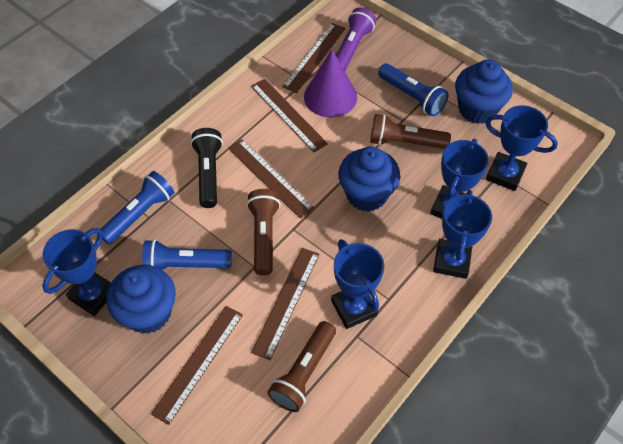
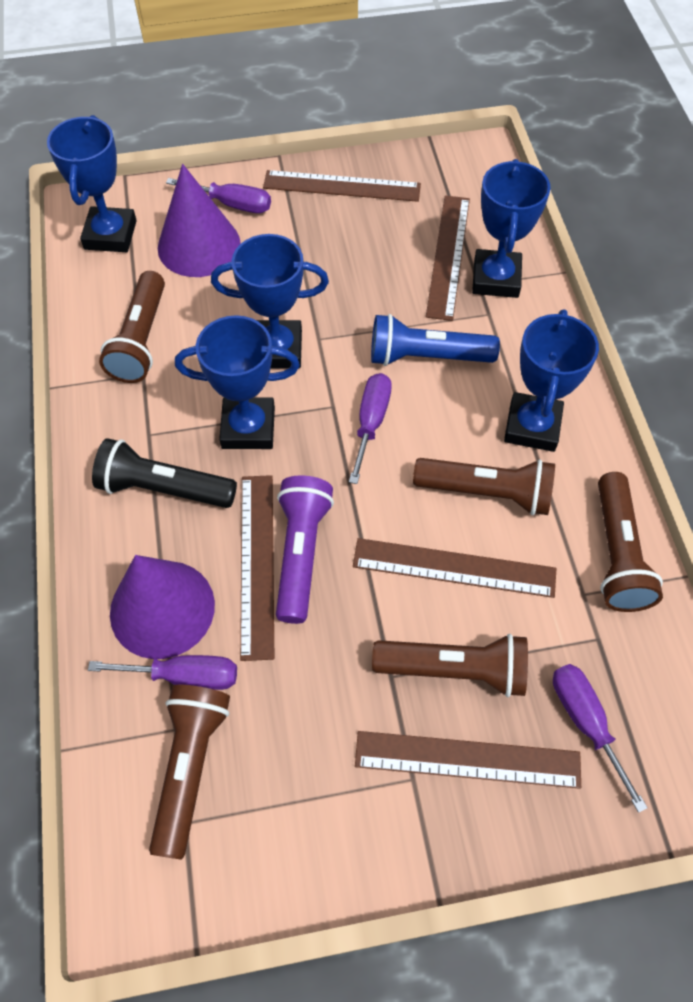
blue cupcake: [106,265,176,334] [338,146,400,212] [455,59,513,124] = 3 -> none = 0
blue flashlight: [100,171,174,244] [142,239,232,270] [378,64,449,116] = 3 -> [371,314,500,366] = 1
brown flashlight: [246,189,280,275] [267,321,336,412] [370,114,451,149] = 3 -> [99,271,165,383] [149,685,230,860] [372,634,528,697] [413,458,555,515] [598,472,663,612] = 5
purple cone: [304,49,357,118] = 1 -> [110,555,215,659] [158,164,241,277] = 2
purple screwdriver: none = 0 -> [88,655,237,690] [166,178,271,213] [349,373,392,484] [553,664,648,813] = 4

